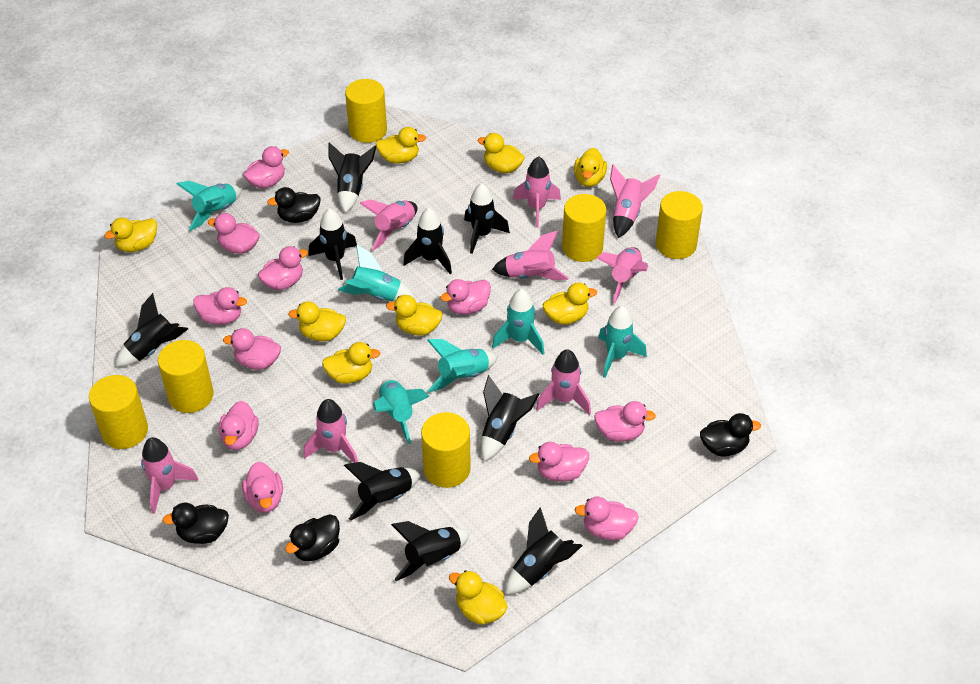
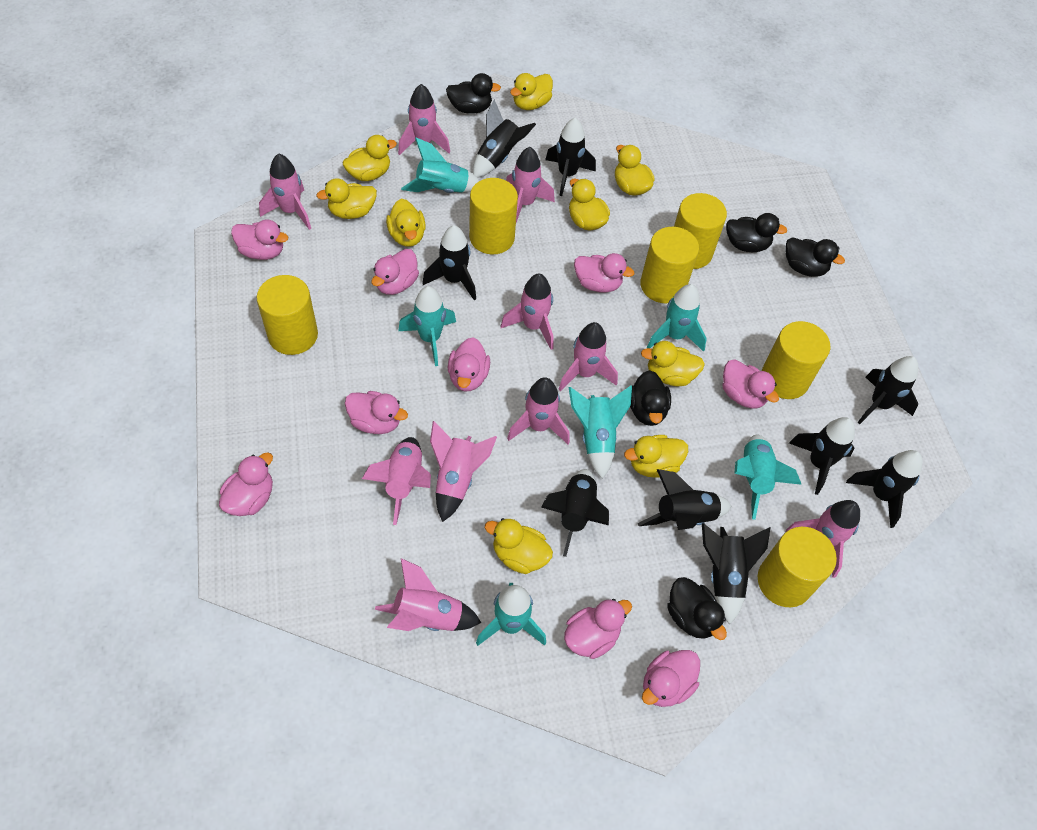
black duck: [162,503,229,544] [267,187,321,223] [285,514,340,561] [700,413,761,457] = 4 -> [446,73,501,114] [630,370,671,426] [667,577,727,640] [726,213,787,252] [785,237,845,277] = 5
pink duck: [193,287,247,325] [208,213,260,254] [219,401,259,450] [223,328,281,370] [242,462,283,513] [243,146,289,189] [258,246,308,290] [440,279,491,315] [529,442,589,482] [575,496,639,541] [594,401,656,442] = 11 -> [219,452,273,516] [231,219,288,260] [345,391,408,434] [372,249,419,295] [448,337,490,391] [564,599,632,659] [574,253,634,293] [642,650,700,707] [723,359,779,409] = 9
pink rocket: [141,437,199,514] [303,399,358,463] [360,199,417,250] [492,231,569,280] [513,156,561,228] [536,349,591,415] [597,247,648,303] [610,165,660,238] = 8 -> [259,153,311,230] [362,437,431,525] [375,558,481,631] [398,84,450,155] [430,421,497,522] [501,274,554,350] [506,147,555,222] [507,377,570,444] [559,322,618,391] [786,500,860,578] = 10

